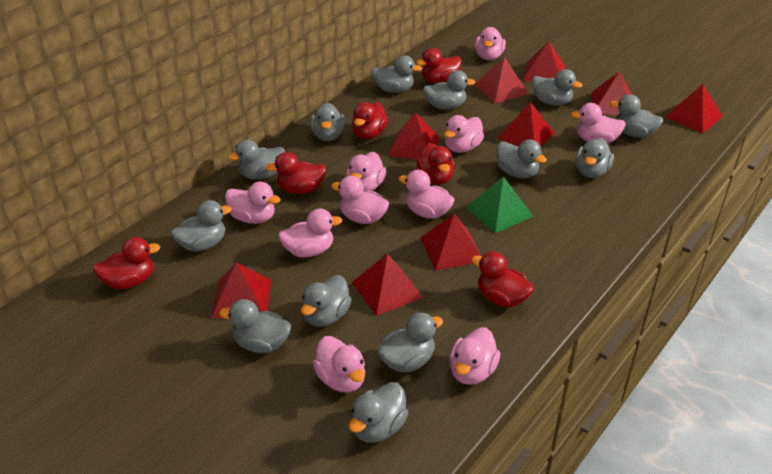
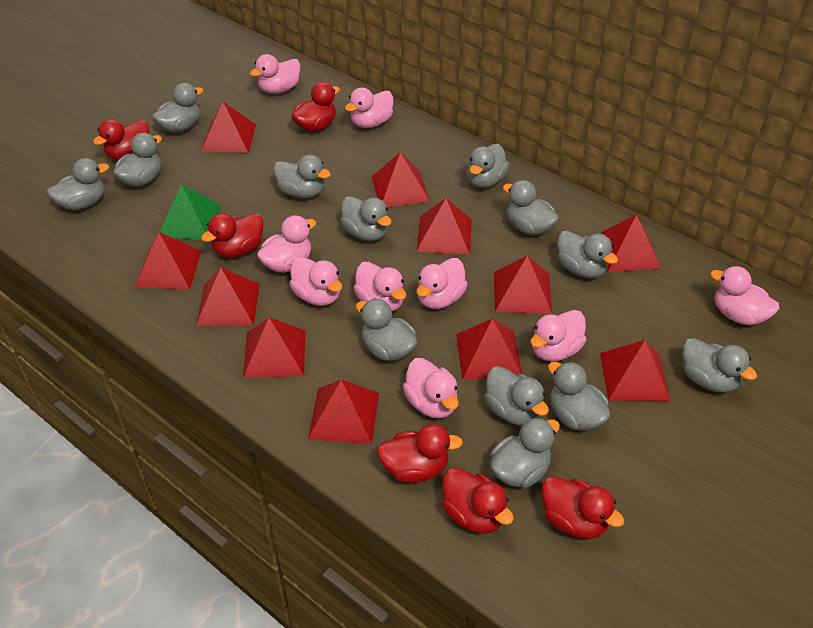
pink duck: [225,182,281,224] [278,208,342,258] [313,336,365,393] [331,176,389,224] [346,152,386,191] [399,170,455,219] [444,115,484,153] [450,327,500,385] [475,27,506,60] [571,103,626,144] = 10 -> [250,54,300,94] [257,215,316,273] [289,257,342,306] [345,88,394,128] [353,262,406,311] [403,358,459,418] [416,258,468,309] [530,310,586,362] [710,266,779,326] = 9
red pyramid: [211,262,271,319] [352,253,424,316] [388,113,440,160] [420,214,481,271] [474,57,529,103] [497,102,555,147] [523,41,565,82] [591,71,632,115] [665,84,723,133] = 9 -> [135,232,201,290] [196,267,260,325] [202,102,256,153] [243,317,305,378] [308,380,379,444] [372,152,430,207] [416,198,472,255] [456,318,522,380] [494,255,552,314] [599,214,661,272] [600,340,671,401] = 11

